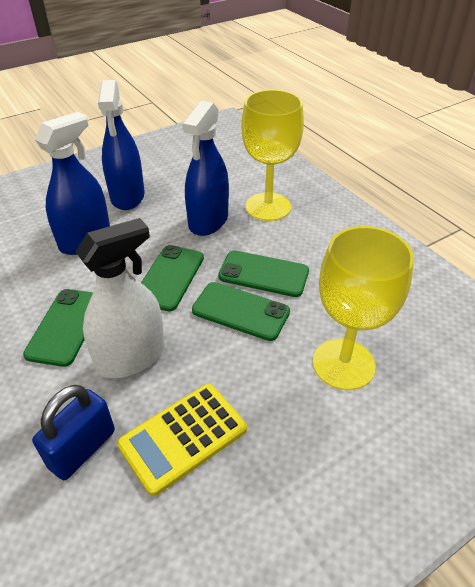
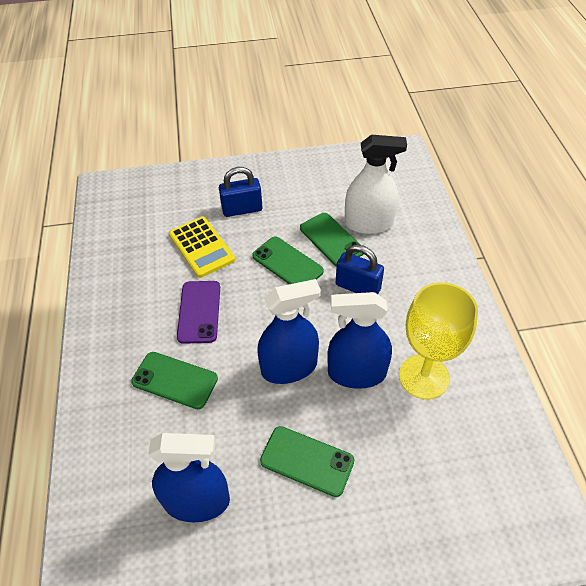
blue padlock: [32,385,115,480] = 1 -> [219,167,262,217] [336,245,384,294] = 2
purple phone: none = 0 -> [177,281,220,344] = 1
yellow goblet: [241,89,304,221] [313,226,414,390] = 2 -> [399,282,478,399] = 1

